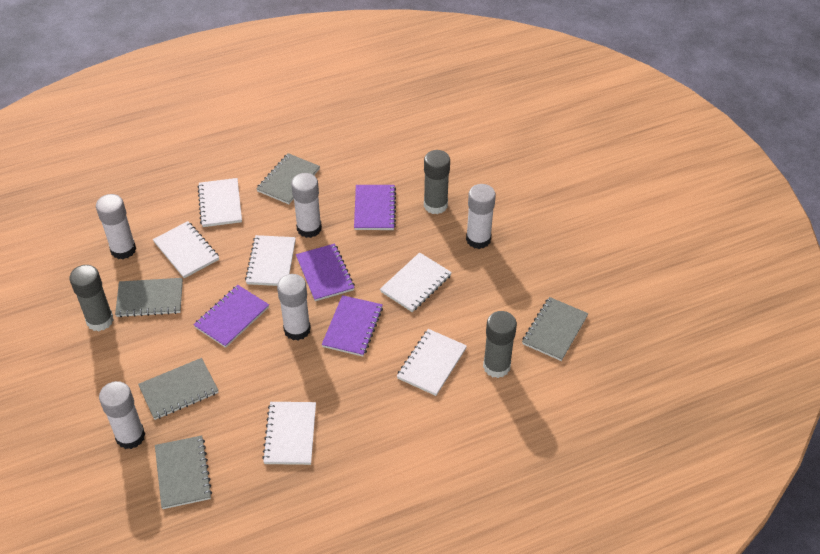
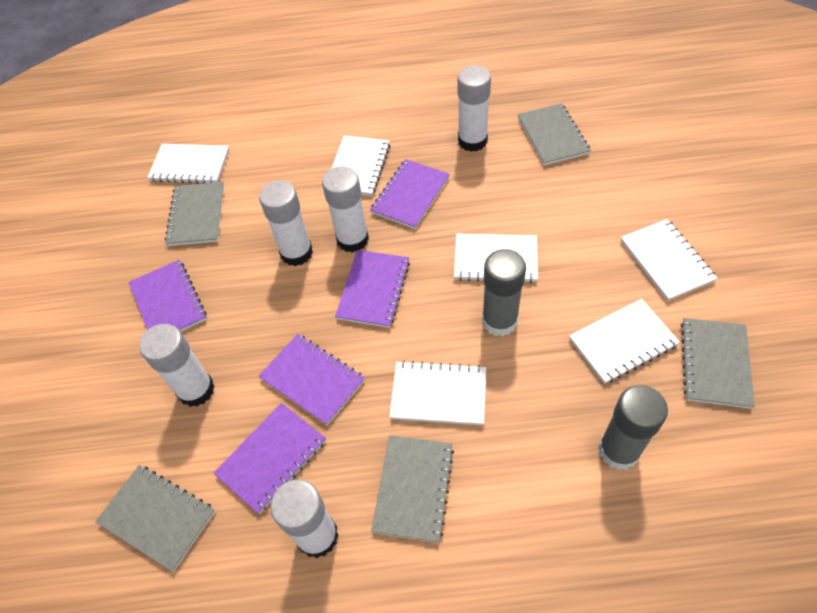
grey glue stick: [69,265,114,331] [424,150,450,214] [483,311,517,378] = 3 -> [482,249,526,337] [598,385,668,470] = 2
purple notebook: [194,285,269,348] [296,243,355,301] [322,295,383,356] [354,185,396,230] = 4 -> [129,260,207,332] [214,403,326,514] [258,334,365,425] [335,250,410,328] [370,159,450,229] = 5

